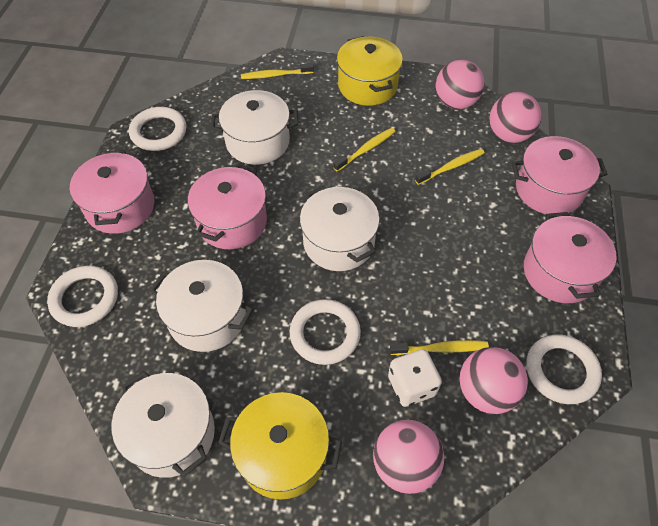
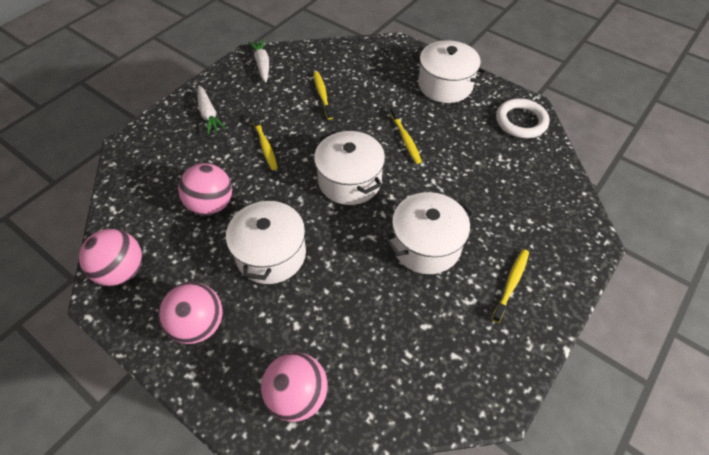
pink pot: [70,150,154,234] [188,164,267,249] [511,136,607,214] [524,212,617,303] = 4 -> none = 0
white carrot: none = 0 -> [198,86,226,135] [249,39,269,83] = 2
white dice: [388,349,442,407] = 1 -> none = 0
white ring: [47,266,118,327] [129,107,186,151] [290,299,361,365] [526,334,602,404] = 4 -> [496,98,549,138] = 1
yellow pot: [218,392,342,500] [337,36,403,106] = 2 -> none = 0

